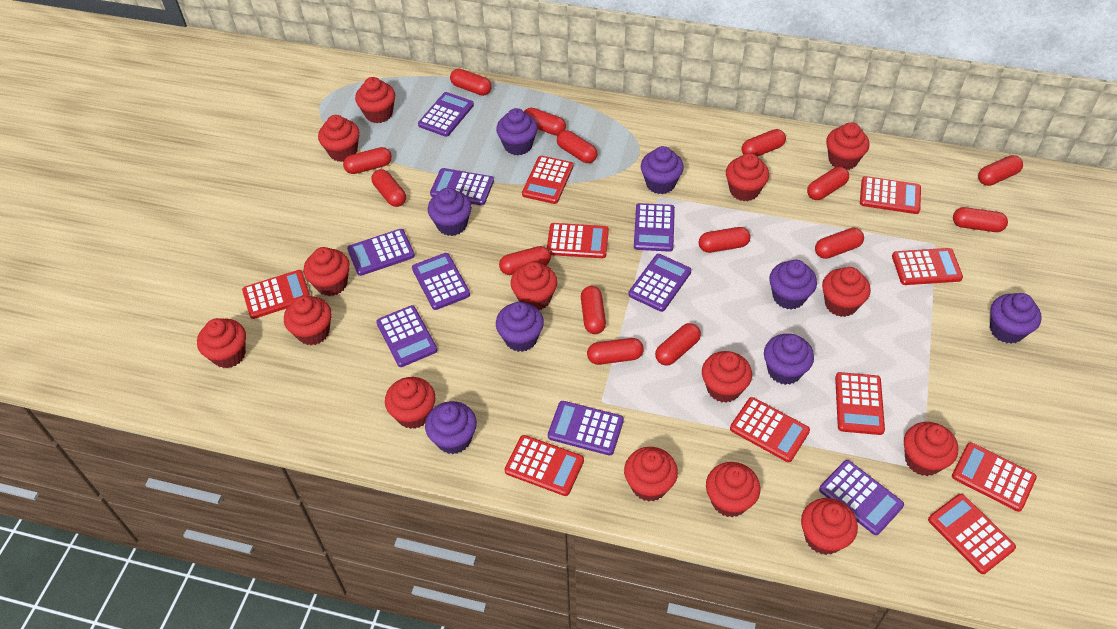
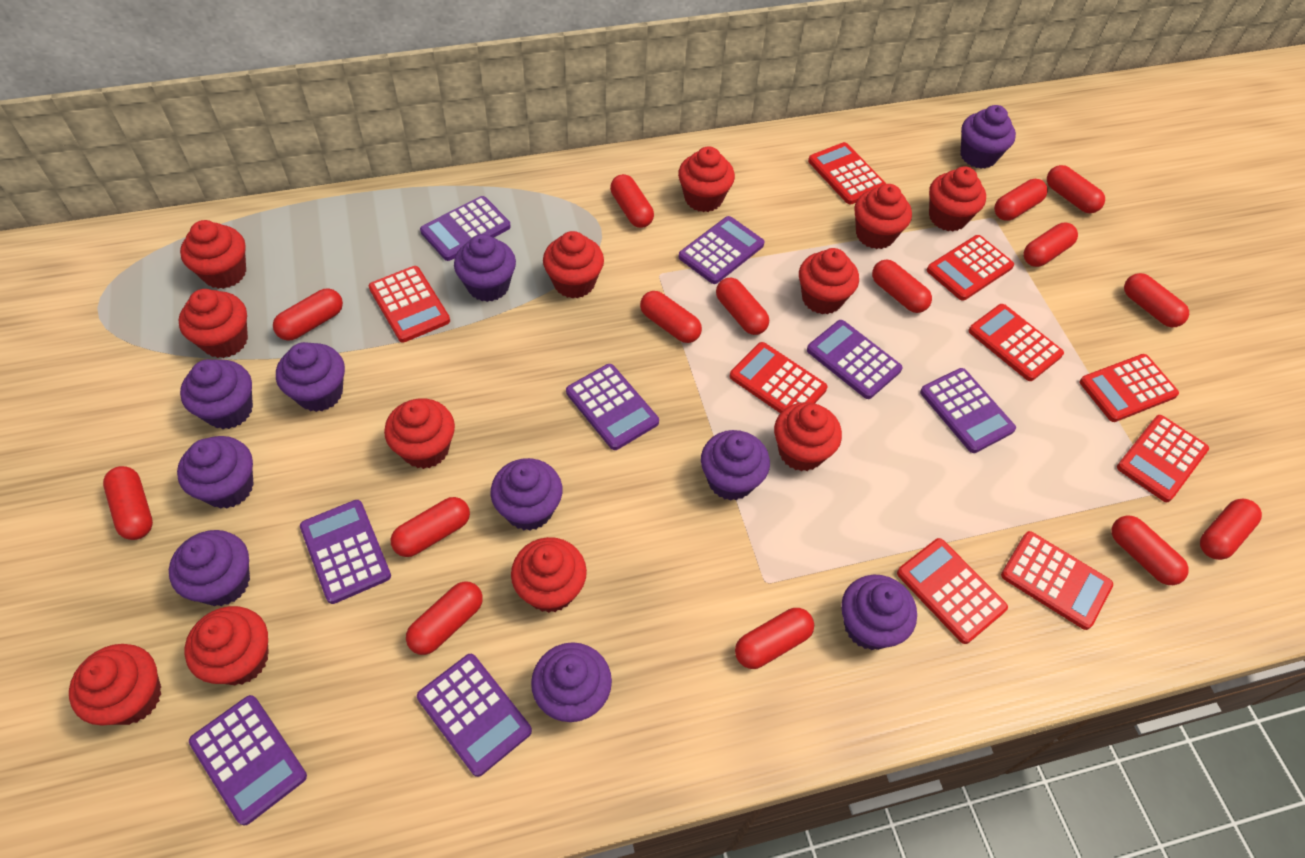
purple calculator: [347,229,415,276] [376,305,437,367] [412,253,470,310] [418,92,474,137] [430,168,494,206] [548,401,624,455] [628,254,691,312] [634,203,675,252] [819,460,904,535] = 9 -> [189,695,307,826] [300,500,391,604] [417,654,532,777] [420,196,511,261] [566,364,659,450] [679,216,765,284] [807,320,902,399] [920,368,1016,453] = 8
purple cupcake: [425,401,477,454] [428,188,472,236] [496,108,538,155] [496,302,544,352] [641,146,684,194] [764,334,814,385] [769,260,817,310] [990,293,1042,344] = 8 -> [169,530,250,606] [177,436,254,509] [180,359,253,429] [276,342,345,412] [454,234,516,302] [490,458,562,531] [531,642,612,722] [701,430,770,501] [841,575,917,650] [961,105,1016,169] = 10
red calculator: [242,270,310,319] [504,435,584,496] [522,156,573,204] [547,223,609,258] [730,397,810,462] [835,372,885,435] [860,176,921,214] [892,248,963,285] [928,494,1016,574] [952,442,1037,512] = 10 -> [369,266,450,342] [730,342,827,413] [808,142,886,204] [897,538,1008,644] [927,235,1014,301] [968,304,1064,381] [1001,531,1113,630] [1080,354,1179,422] [1117,415,1209,502] = 9
red cupcake: [197,318,246,368] [284,296,332,345] [304,247,350,296] [318,115,360,162] [355,77,395,123] [385,377,435,429] [511,261,557,310] [624,447,678,502] [702,351,752,403] [706,462,760,517] [726,153,769,201] [801,498,858,555] [822,267,871,317] [826,122,870,170] [904,422,958,476] = 15 -> [69,644,161,725] [179,289,248,358] [180,220,246,289] [184,606,269,685] [384,399,455,469] [511,537,587,613] [543,231,604,299] [678,146,735,212] [774,402,842,471] [799,248,859,315] [854,184,912,249] [929,166,986,231] = 12

